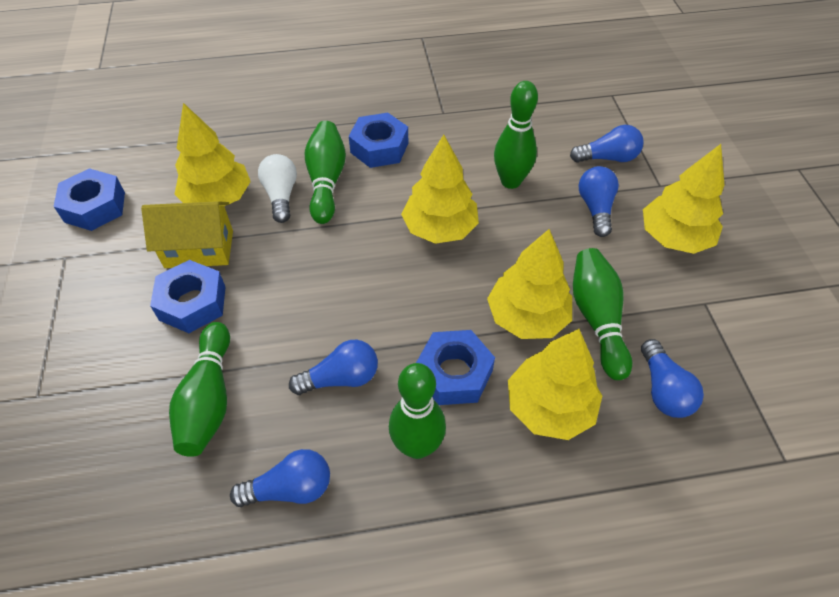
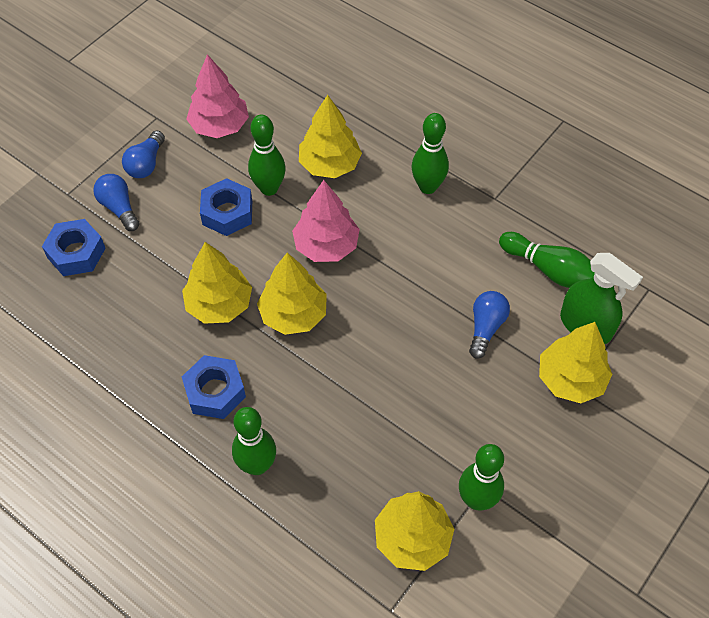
blue light bulb: [230,449,330,507] [289,340,378,395] [570,125,644,163] [579,166,619,237] [641,339,704,418] = 5 -> [93,174,140,231] [122,131,165,178] [469,291,510,359] = 3
blue nut: [53,168,125,231] [150,260,225,333] [349,113,408,168] [416,330,495,405] = 4 -> [42,219,106,276] [182,355,246,419] [200,178,252,236] = 3
green spray bottle: none = 0 -> [560,253,643,344] = 1
pink tree: none = 0 -> [186,54,249,138] [292,180,360,262] = 2
white light bulb: [258,154,297,223] = 1 -> none = 0
yellow house: [141,201,233,268] = 1 -> none = 0

